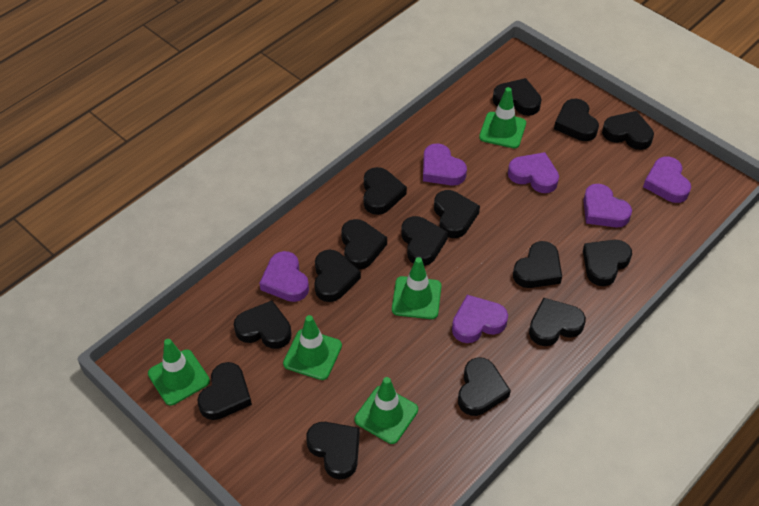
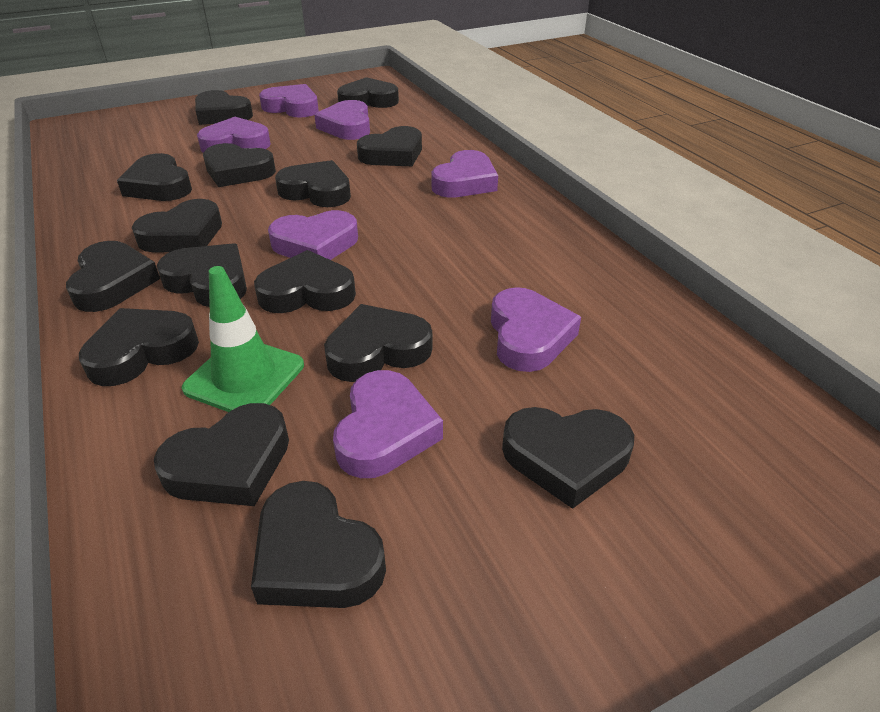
green traffic cone: [148,339,210,406] [283,315,342,380] [355,377,418,444] [392,257,441,319] [479,87,526,148] = 5 -> [182,266,304,412] = 1
purple heart: [259,251,309,302] [423,143,467,185] [452,295,508,343] [508,152,559,193] [583,184,632,228] [643,157,691,203] = 6 -> [197,117,271,152] [259,84,319,118] [268,210,358,260] [315,100,370,140] [333,370,443,478] [431,150,498,198] [491,287,581,372] = 7

